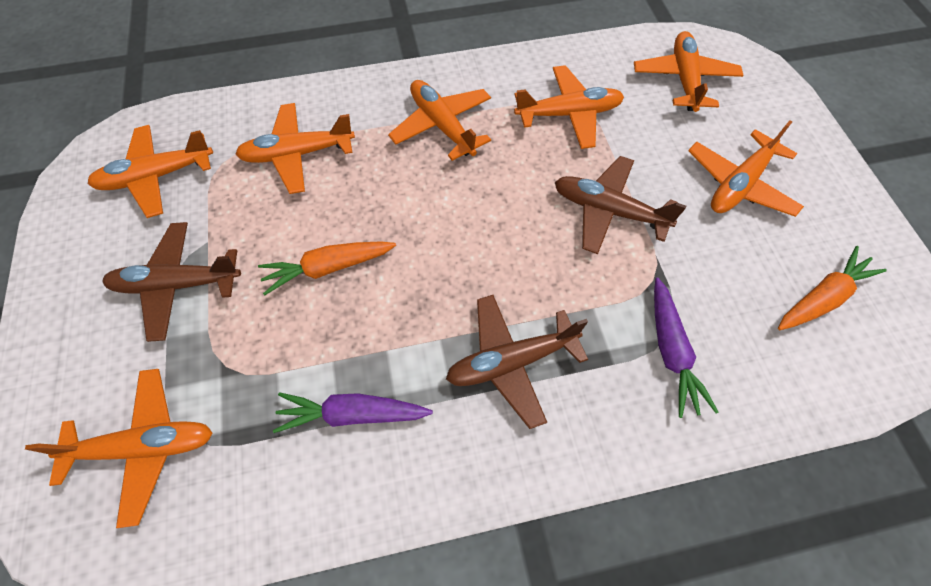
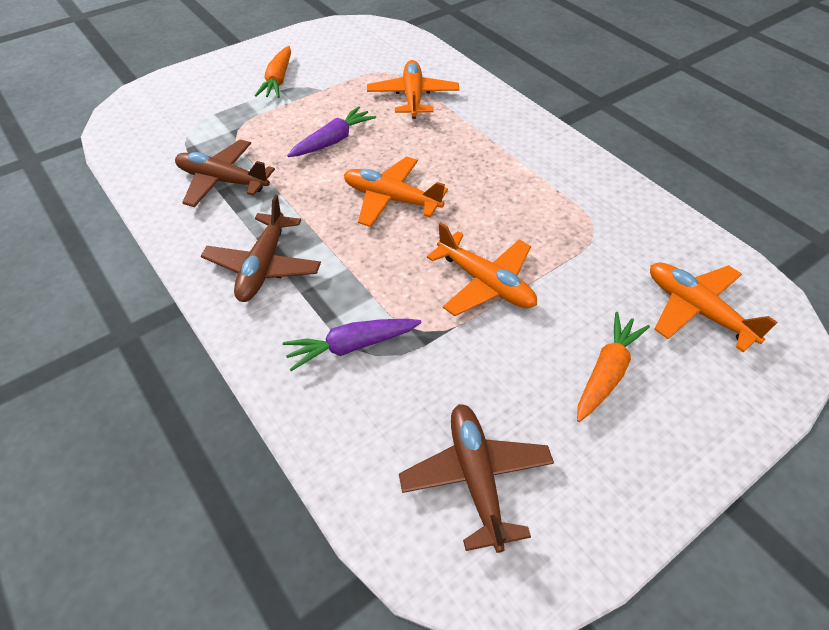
orange plane: [25,369,212,528] [88,125,213,218] [235,103,355,194] [388,80,491,161] [514,65,624,149] [634,31,743,112] [688,120,804,217] = 7 -> [344,156,448,227] [367,60,459,119] [427,222,537,316] [650,262,778,353] = 4

